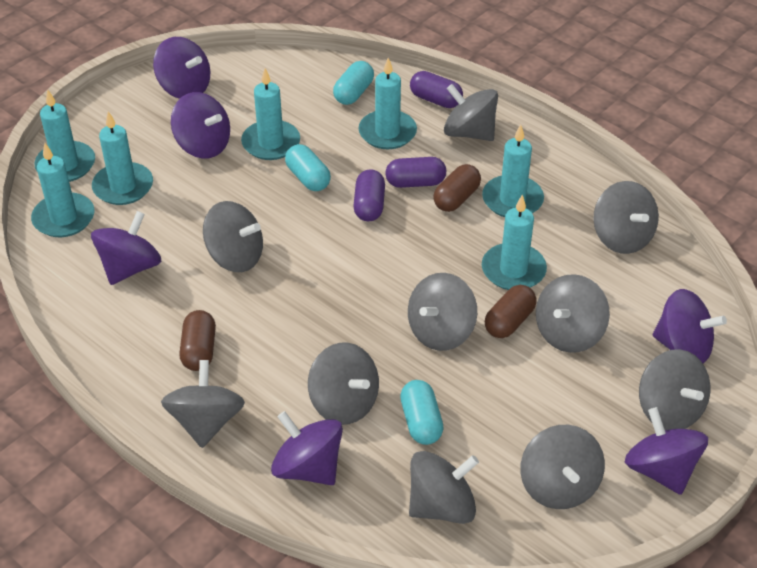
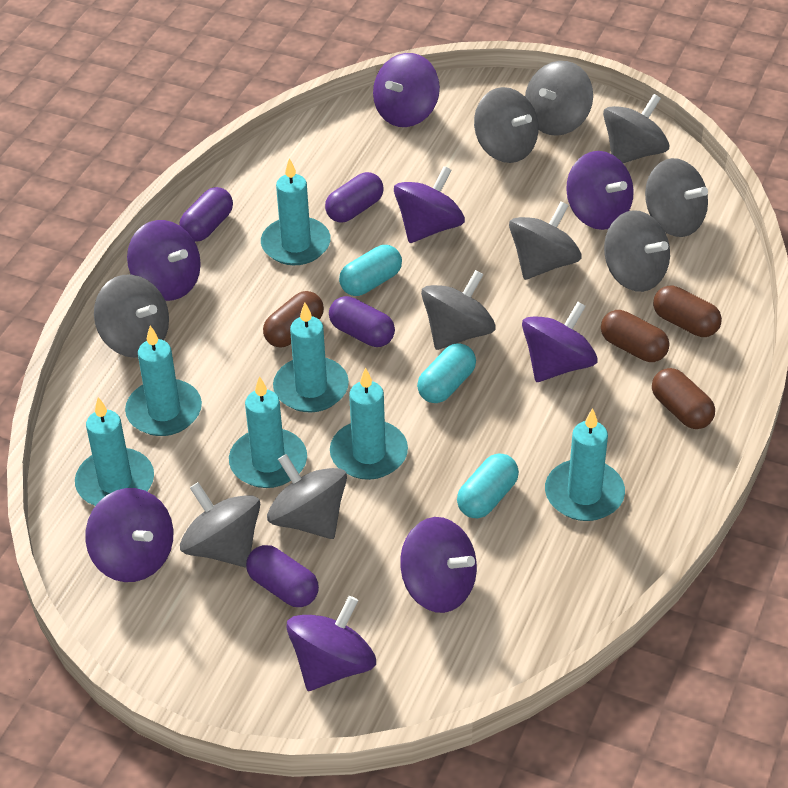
brown capsule: [179,310,216,371] [433,164,481,212] [485,285,537,338] = 3 -> [263,291,324,348] [601,310,669,362] [652,368,715,429] [653,286,722,337] = 4
purple capsule: [354,169,385,221] [385,157,446,188] [410,71,463,108] = 3 -> [179,187,233,242] [246,545,319,607] [325,172,383,222] [329,296,395,347] = 4
purple spinning top: [91,211,161,285] [153,37,210,99] [171,92,230,159] [271,411,343,485] [625,407,708,495] [653,289,727,363] = 6 -> [85,488,173,582] [127,220,201,301] [287,596,376,691] [373,53,440,127] [394,166,465,243] [400,517,477,613] [522,302,597,382] [566,151,634,230] = 8

